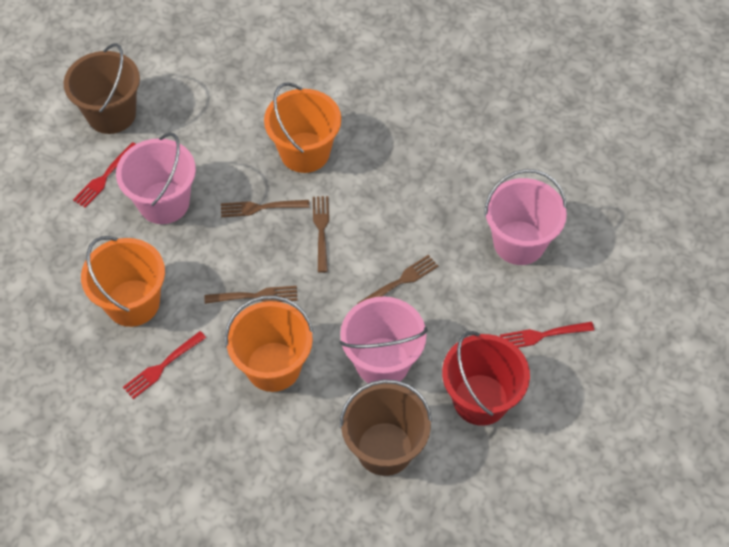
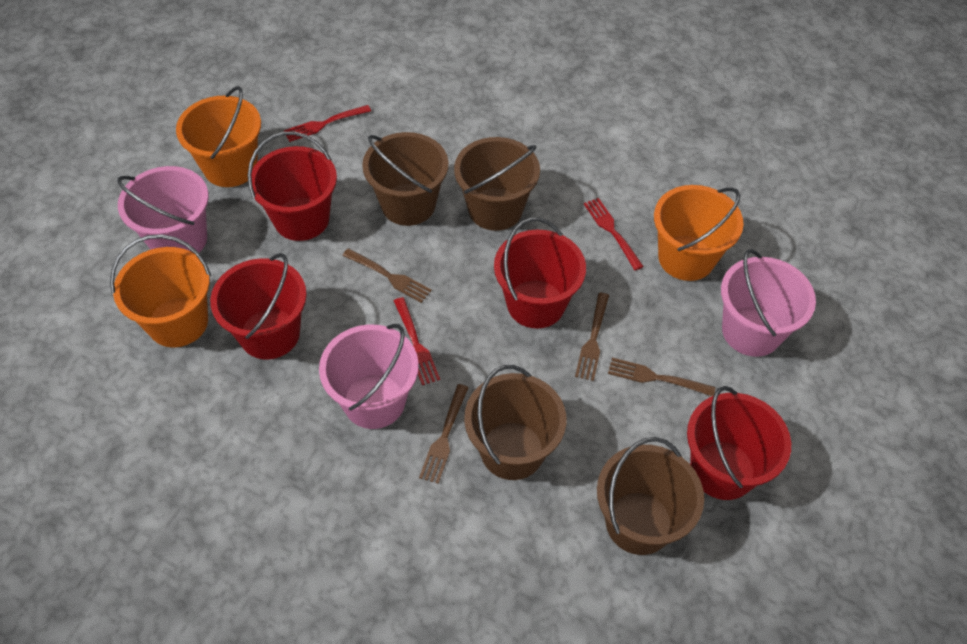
brown bucket: [64,43,140,134] [339,379,432,476] = 2 -> [362,132,449,226] [454,137,540,231] [464,365,566,480] [597,437,704,555] = 4
red bucket: [442,331,530,426] = 1 -> [210,253,307,359] [248,132,337,241] [494,218,586,328] [687,386,791,500] = 4

